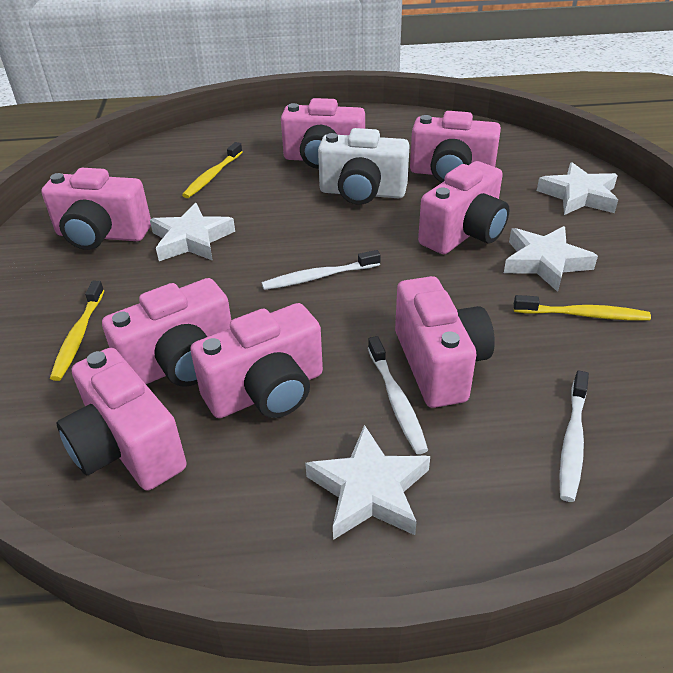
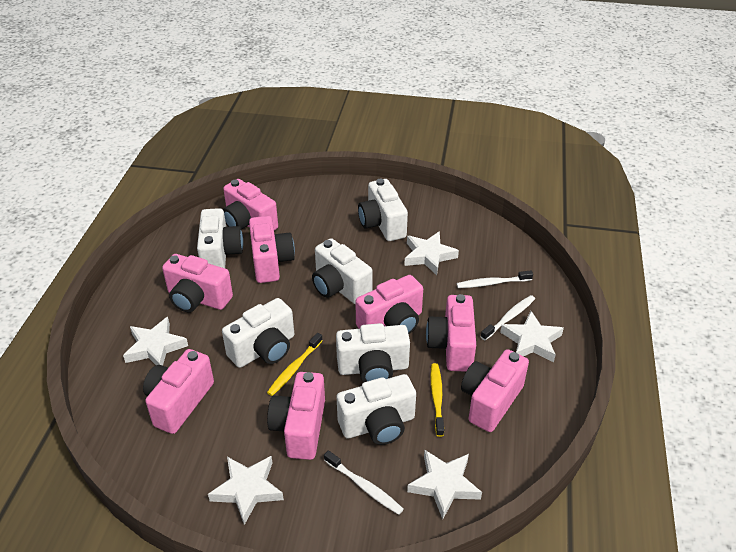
white camera: [318,128,410,205] = 1 -> [197,208,243,268] [222,298,294,368] [312,238,372,304] [336,323,410,382] [337,374,416,445] [358,179,408,241] = 6
white star: [150,203,235,261] [305,425,430,540] [504,226,598,292] [537,162,618,215] = 4 -> [123,317,188,366] [208,456,284,525] [404,231,459,275] [407,450,482,519] [500,311,564,362] = 5
yellow toothbrush: [50,281,105,381] [182,142,242,198] [514,295,651,320] = 3 -> [267,333,323,396] [431,363,444,437] = 2

